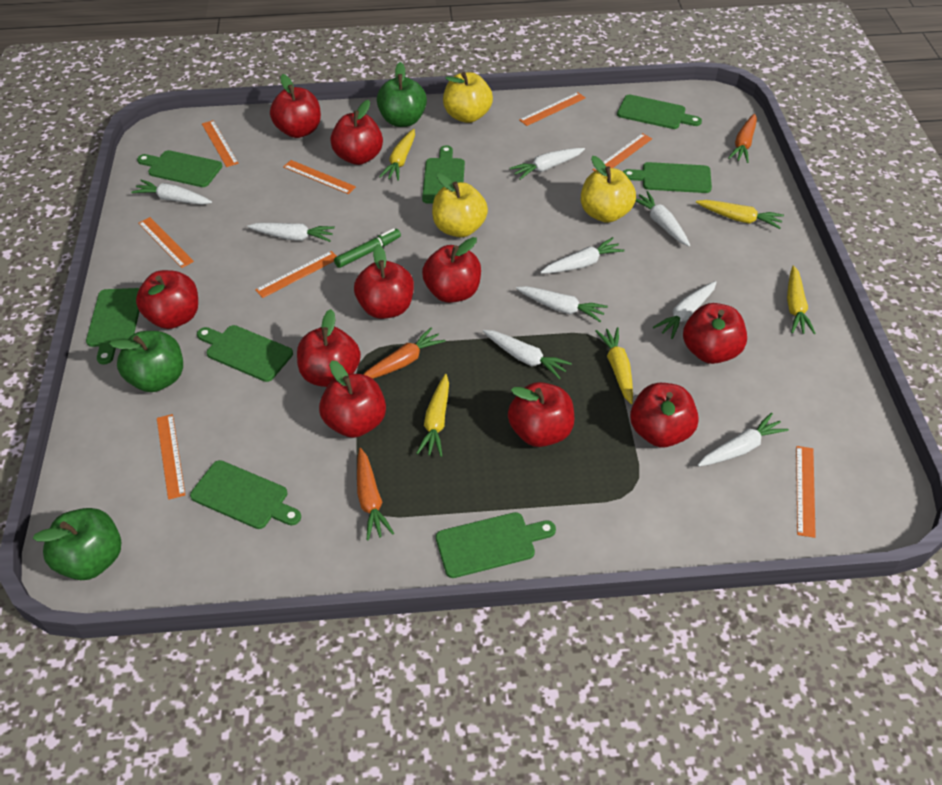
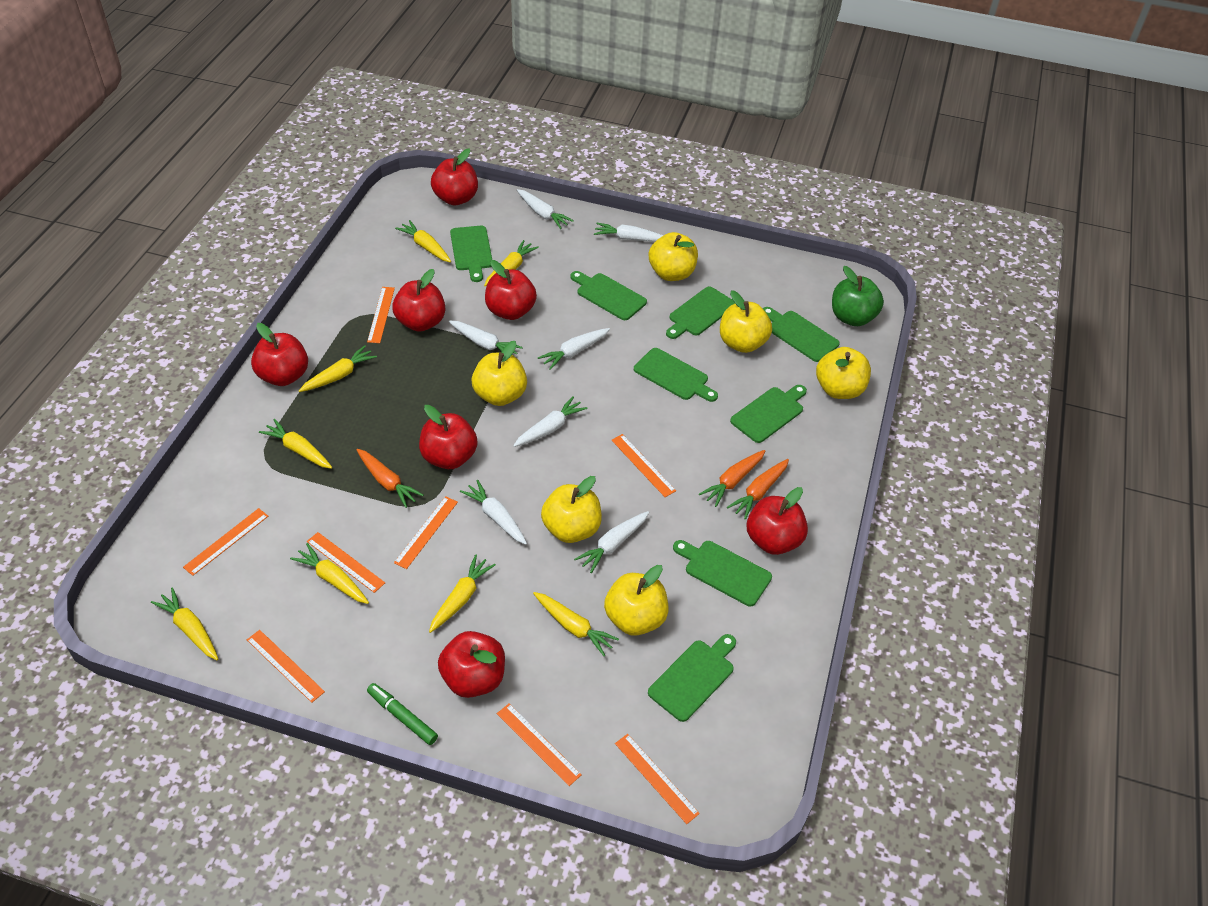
green apple: [33,508,121,580] [109,331,183,392] [377,62,427,127] = 3 -> [832,266,884,326] = 1
red apple: [136,270,198,329] [270,74,321,138] [297,309,361,387] [319,360,386,438] [330,100,383,165] [354,244,414,319] [422,237,481,303] [508,382,574,447] [630,383,699,447] [683,303,747,364] = 10 -> [251,323,308,386] [392,269,445,332] [419,405,478,469] [431,148,478,205] [438,631,505,698] [485,260,537,320] [747,487,808,555] = 7
white carrot: [131,180,212,205] [247,223,335,242] [483,330,572,379] [510,148,585,180] [516,286,608,322] [540,237,624,274] [636,191,690,246] [653,281,717,339] [698,413,789,467] = 9 -> [449,321,523,354] [460,480,527,545] [513,396,587,447] [517,189,574,229] [538,328,610,370] [574,511,649,573] [594,223,664,242] = 7
yellow apple: [432,173,488,237] [443,72,493,123] [581,156,636,223] = 3 -> [471,341,527,406] [541,476,602,543] [604,565,668,636] [649,232,698,281] [720,290,772,353] [816,347,871,399] = 6
yellow carrot: [379,129,415,181] [416,374,449,457] [595,327,633,404] [696,200,784,229] [787,266,816,334] = 5 -> [151,588,218,660] [259,419,332,469] [290,543,369,604] [299,345,377,392] [395,220,451,263] [429,555,496,633] [484,240,539,286] [533,592,619,656] = 8

